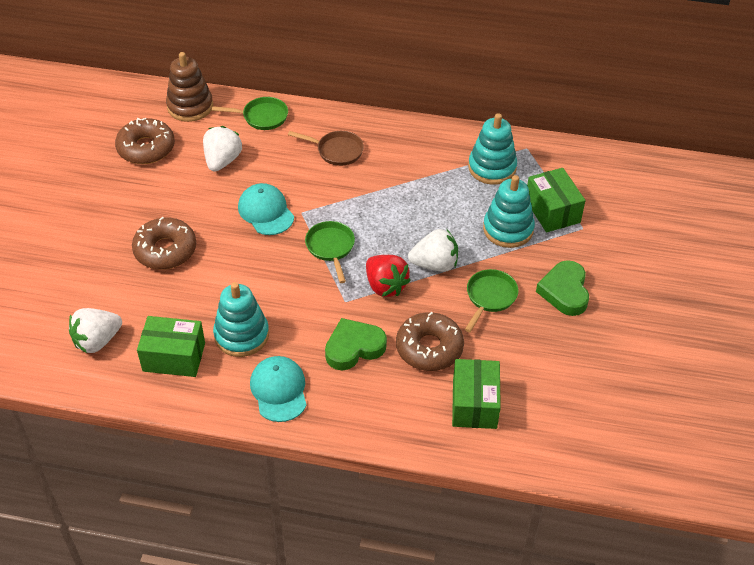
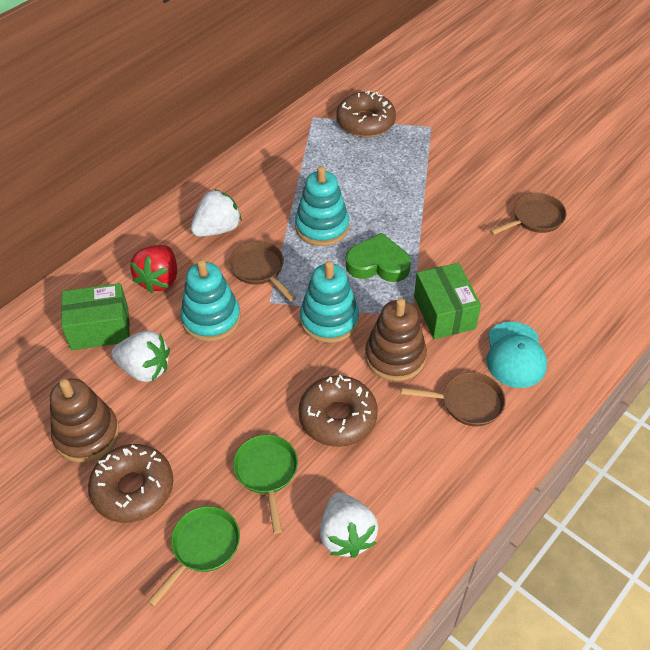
brown pan: [288,131,364,166] = 1 -> [229,241,295,302] [401,372,506,426] [490,193,567,235] = 3
brown stacking toy: [166,52,213,122] = 1 -> [50,378,119,463] [365,298,427,381] = 2
green box: [137,316,205,377] [452,359,501,429] [527,168,585,232] = 3 -> [61,283,130,350] [414,263,481,339] = 2
green heart: [325,318,387,370] [536,260,589,316] = 2 -> [346,233,411,282] = 1
green pan: [212,97,288,130] [305,221,355,283] [465,269,519,332] = 3 -> [148,506,240,606] [233,434,298,534] = 2
turquoise cap: [238,183,294,235] [250,356,307,422] = 2 -> [486,321,547,388] = 1

